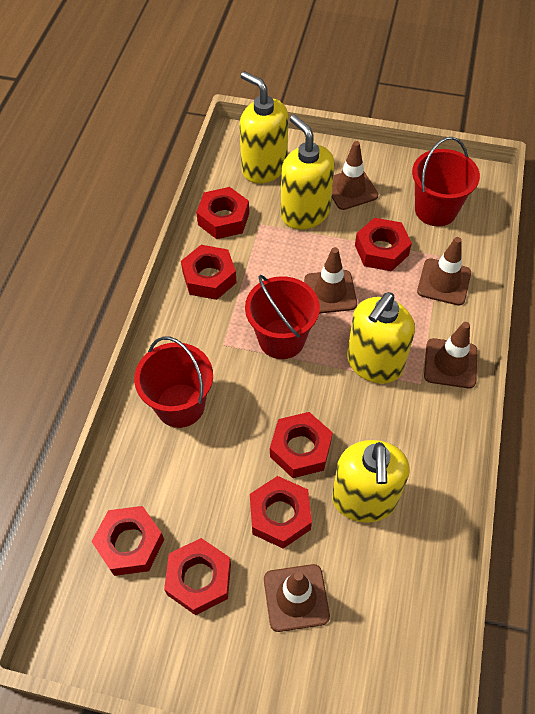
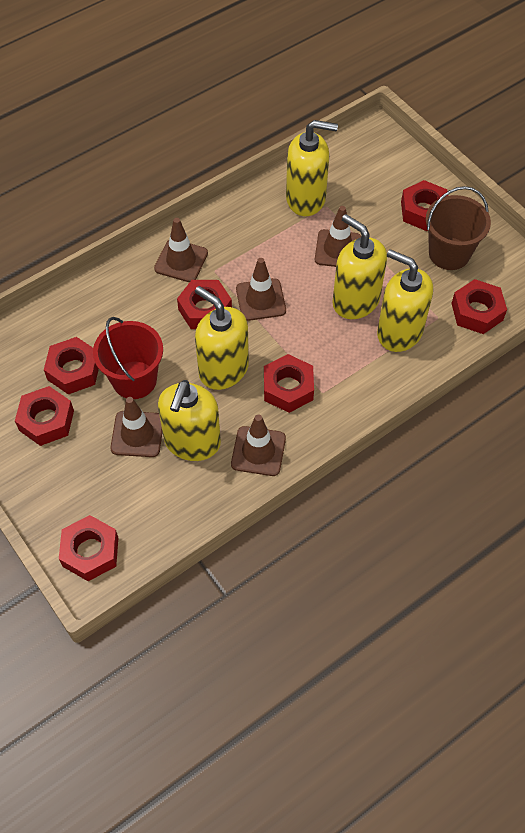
brown bucket: none = 0 -> [426,186,491,270] = 1
red bucket: [134,336,213,428] [245,275,320,359] [412,137,480,226] = 3 -> [93,317,163,399] = 1
yellow soap dispenser: [239,71,288,184] [281,115,335,229] [332,440,410,523] [347,292,415,384] = 4 -> [158,380,221,461] [195,286,249,390] [286,120,338,216] [332,214,387,319] [377,249,433,352] = 5

